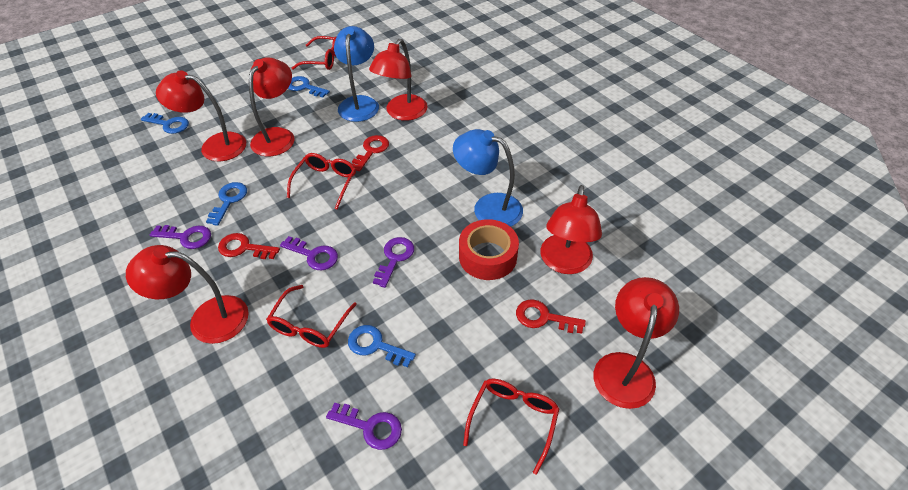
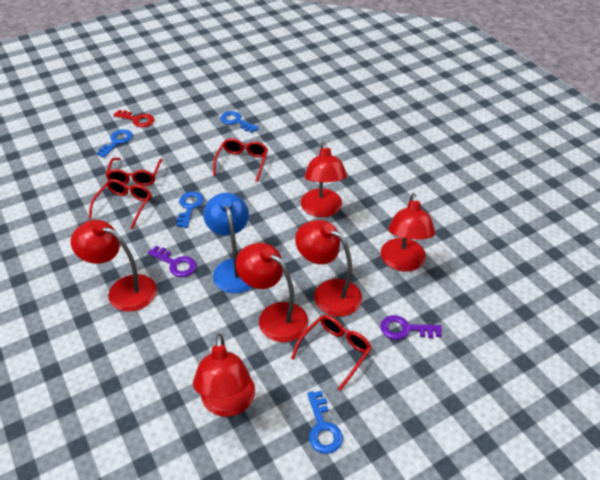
blue lamp: [334,26,379,122] [453,129,523,227] = 2 -> [203,193,252,294] = 1
purple key: [150,225,211,249] [280,236,338,270] [326,402,402,450] [373,237,414,288] = 4 -> [148,246,197,277] [380,315,442,340] = 2
red key: [218,233,280,259] [352,135,389,171] [516,299,586,334] = 3 -> [113,110,154,127] = 1
red tape: [459,219,519,280] = 1 -> none = 0

